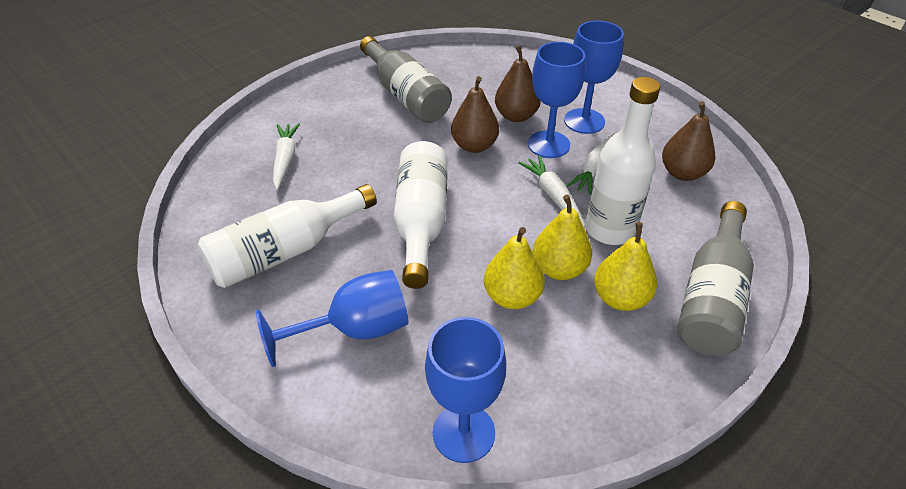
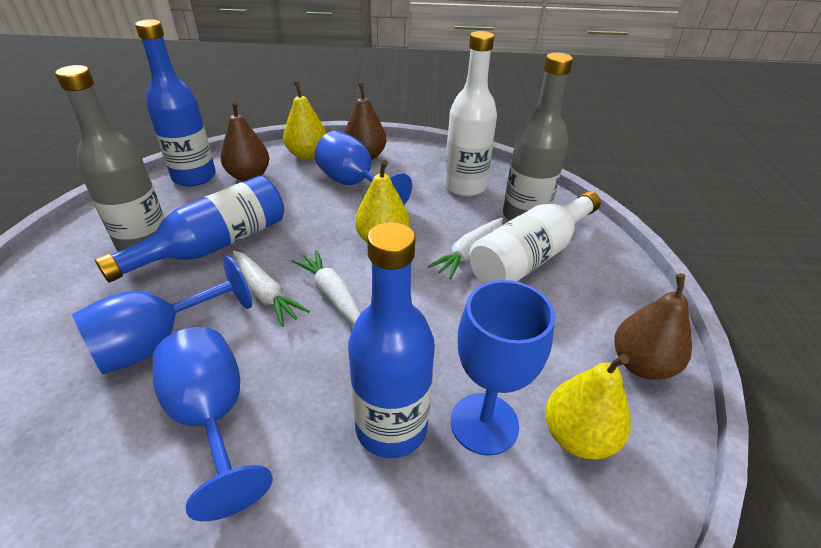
blue bottle: none = 0 -> [95,176,284,283] [135,19,216,186] [348,222,435,458] = 3
white bottle: [198,184,377,288] [394,141,448,289] [585,77,661,245] = 3 -> [444,31,497,197] [469,191,601,284] = 2

